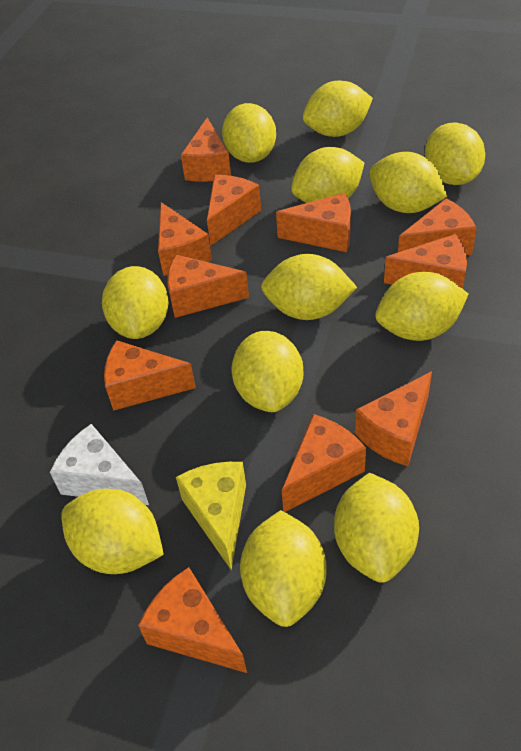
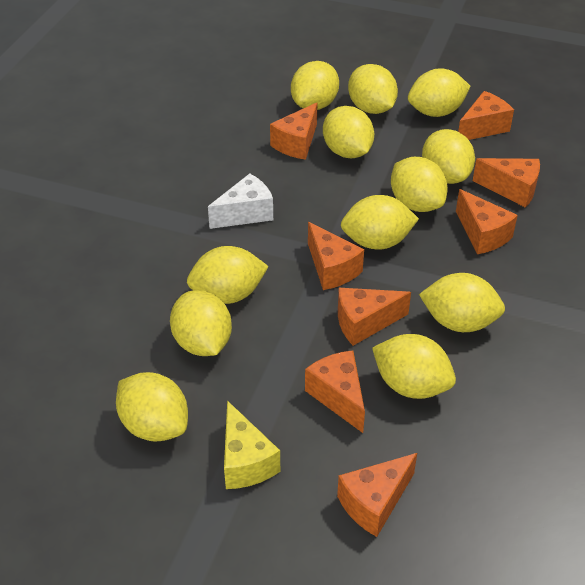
orange cheese: [104,340,196,411] [138,567,247,673] [158,202,212,276] [167,254,249,318] [181,117,231,182] [207,175,261,246] [276,193,351,252] [282,414,366,512] [355,371,432,466] [384,234,467,289] [398,198,477,255] = 11 -> [270,103,317,160] [305,350,365,433] [308,222,364,290] [337,453,417,537] [338,288,411,346] [456,189,518,254] [458,91,514,140] [473,158,540,208] = 8

